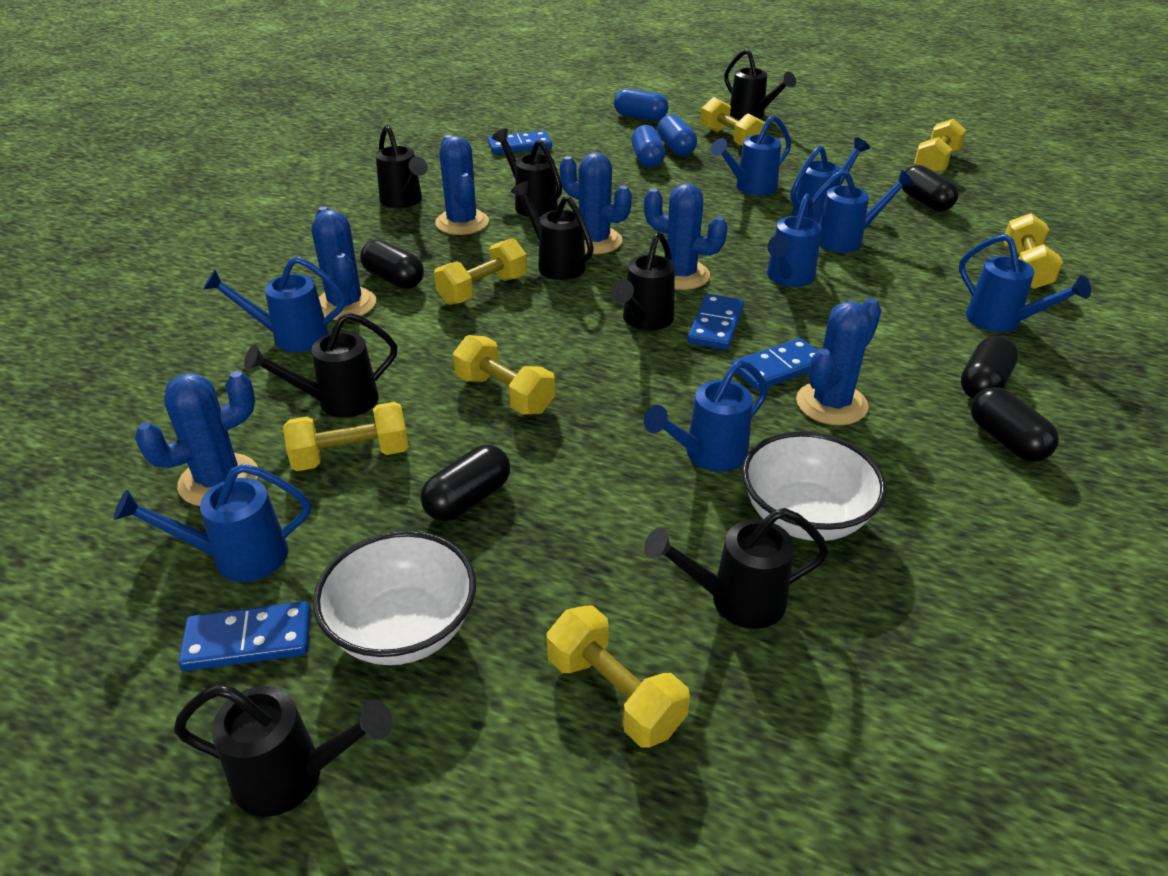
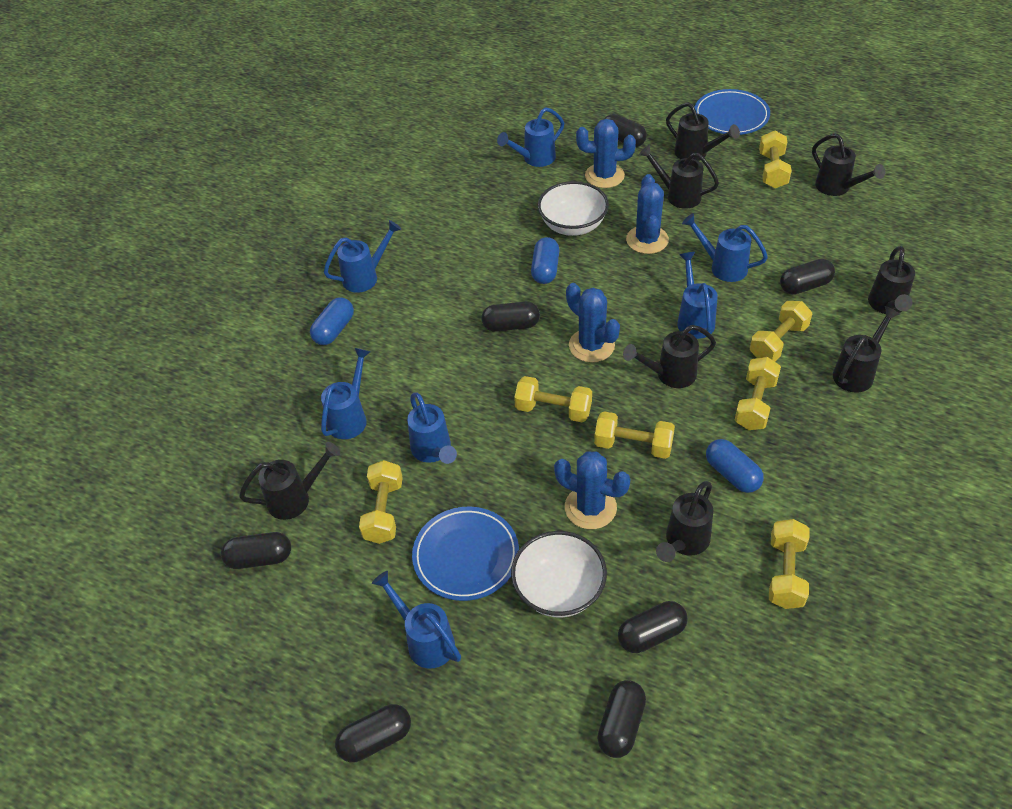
black capsule: [360,240,424,289] [421,445,510,521] [902,165,959,211] [961,336,1018,399] [970,387,1059,462] = 5 -> [221,532,291,569] [335,704,411,762] [481,302,540,332] [597,680,646,758] [604,114,647,147] [618,601,688,653] [780,259,835,294] = 7
blue cactus: [135,371,258,506] [312,207,376,320] [435,135,489,235] [560,153,632,254] [644,183,728,290] [796,298,881,425] = 6 -> [554,451,631,529] [566,283,620,363] [576,119,636,188] [626,174,669,254] = 4
blue domino: [178,601,311,671] [488,131,552,154] [688,294,744,350] [732,338,818,390] = 4 -> none = 0
blue plate: none = 0 -> [412,507,519,601] [694,89,770,135] = 2
blue watering can: [114,464,311,582] [203,257,346,352] [644,360,768,472] [711,115,791,196] [767,194,821,287] [790,137,870,223] [804,170,914,253] [959,234,1091,332] = 8 -> [321,348,370,439] [324,220,401,293] [372,571,461,669] [407,392,457,464] [497,107,564,167] [677,252,718,339] [682,213,768,282] = 7

